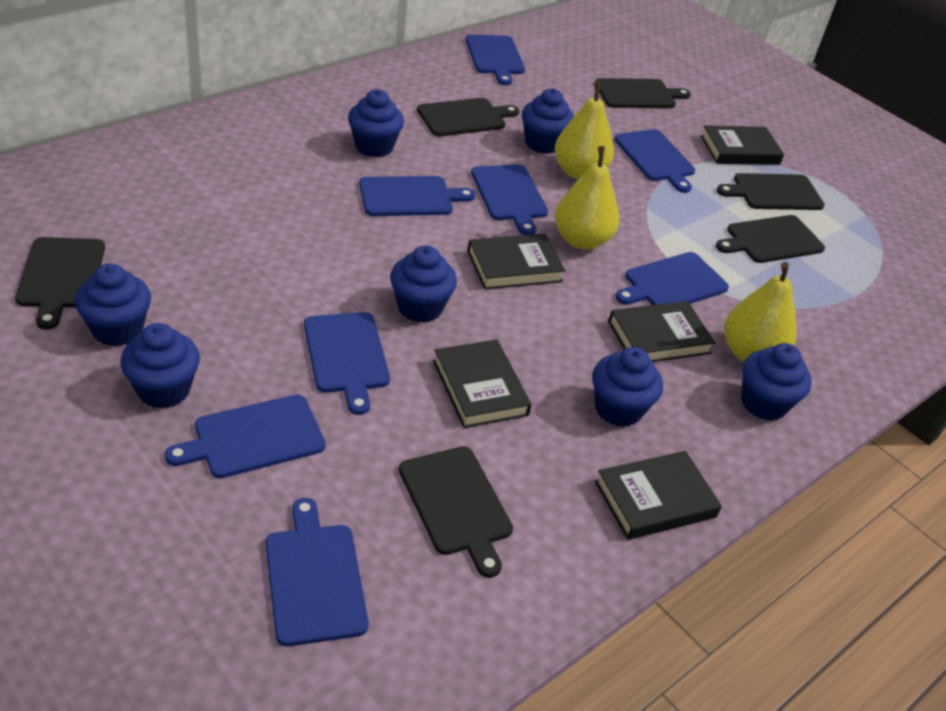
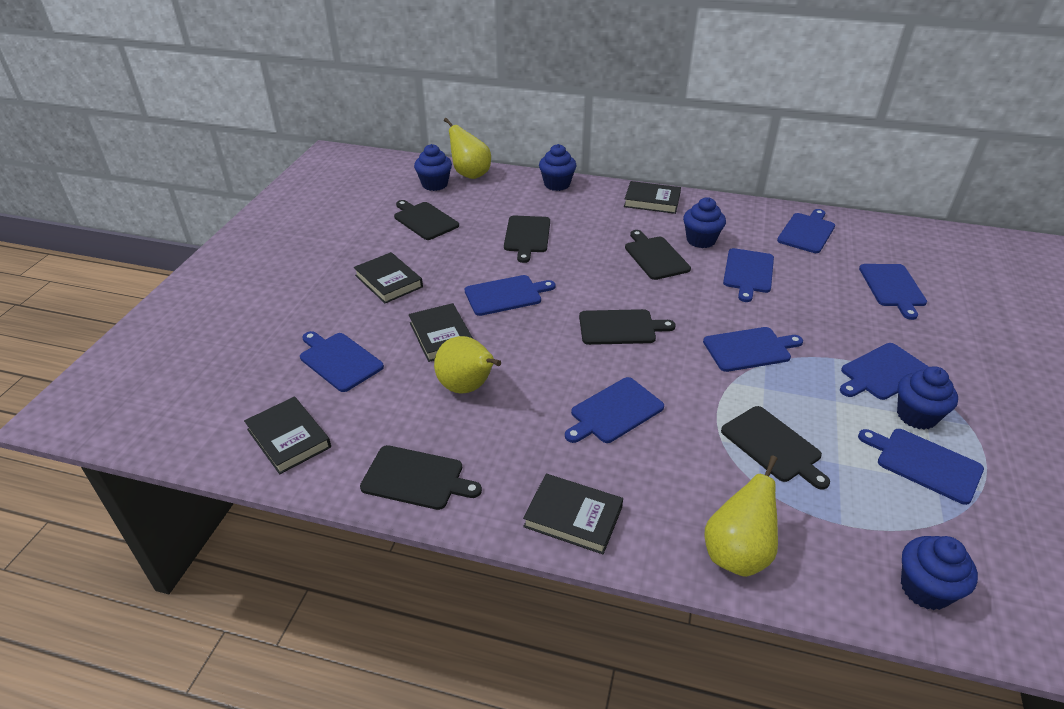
blue cupcake: [75,263,151,346] [120,323,200,409] [348,89,404,157] [390,245,457,323] [522,88,574,154] [592,347,663,427] [741,343,812,421] = 7 -> [414,144,452,191] [539,144,576,191] [683,197,726,248] [897,366,958,429] [901,536,978,610] = 5
blue cutting board: [165,394,326,478] [265,498,369,646] [304,312,390,415] [359,176,475,216] [466,35,525,85] [471,165,548,235] [614,129,695,193] [615,252,729,305] = 8 -> [300,331,384,392] [465,275,556,316] [565,377,664,443] [703,327,803,372] [723,248,774,302] [777,209,835,253] [840,343,929,400] [858,429,984,505] [859,264,927,320] = 9

